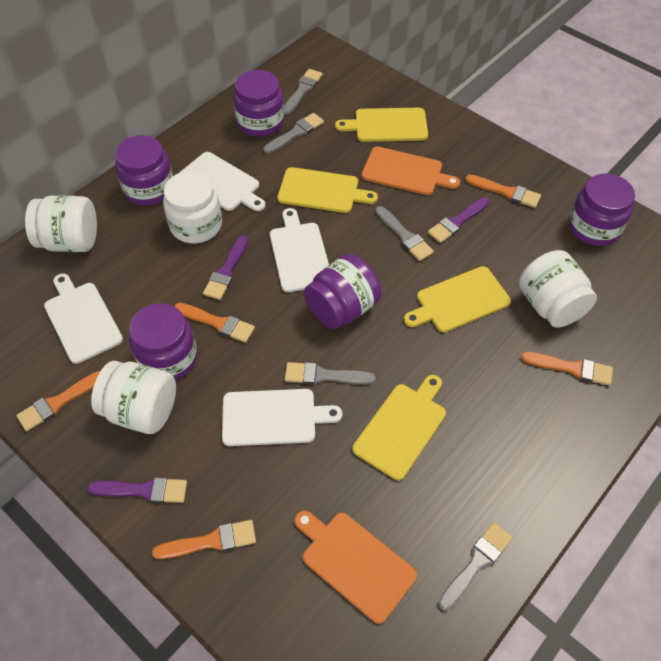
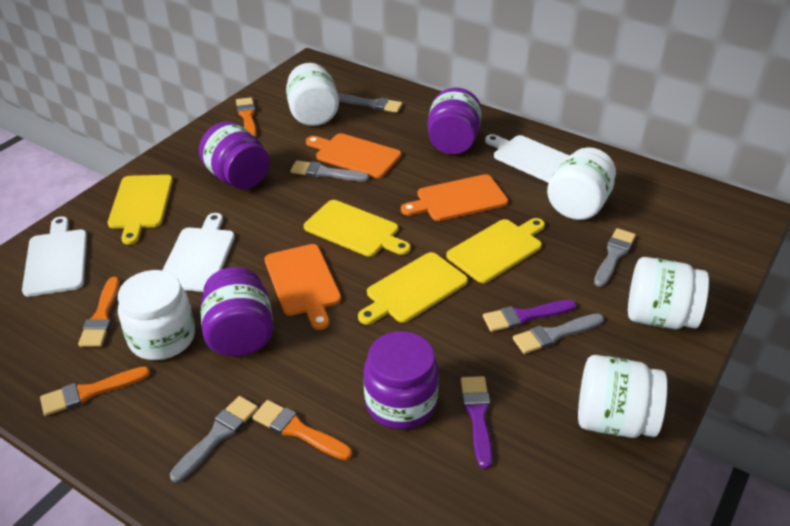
orange brush: [16,371,100,431] [152,520,256,559] [174,303,255,343] [465,175,541,208] [521,352,613,385] = 5 -> [40,366,151,416] [78,277,120,347] [236,97,257,137] [252,400,352,460] = 4
orange cutting board: [295,510,417,624] [361,147,460,195] = 2 -> [265,244,341,330] [306,133,401,178] [401,174,508,221] = 3
purple brush: [87,477,187,503] [203,235,248,300] [428,197,490,243] = 3 -> [461,376,493,469] [483,300,576,332] = 2
purple jar: [115,135,173,206] [129,303,197,380] [233,70,284,137] [304,254,381,329] [569,173,635,246] = 5 -> [199,121,270,189] [200,267,274,357] [363,331,439,429] [427,88,482,154] = 4
white cutting board: [44,273,123,364] [179,152,265,211] [222,389,342,446] [270,208,329,292] = 4 -> [22,216,87,297] [162,213,235,292] [485,134,569,183] = 3
white jar: [25,195,97,252] [91,361,176,434] [163,171,222,243] [519,250,597,328] = 4 -> [118,270,195,360] [286,63,339,126] [547,147,616,220] [578,355,667,438] [628,257,709,329] = 5

